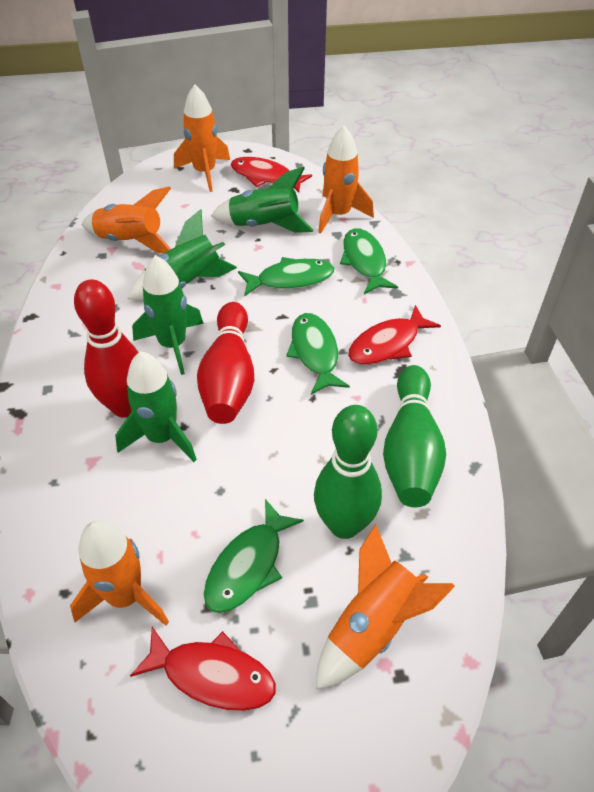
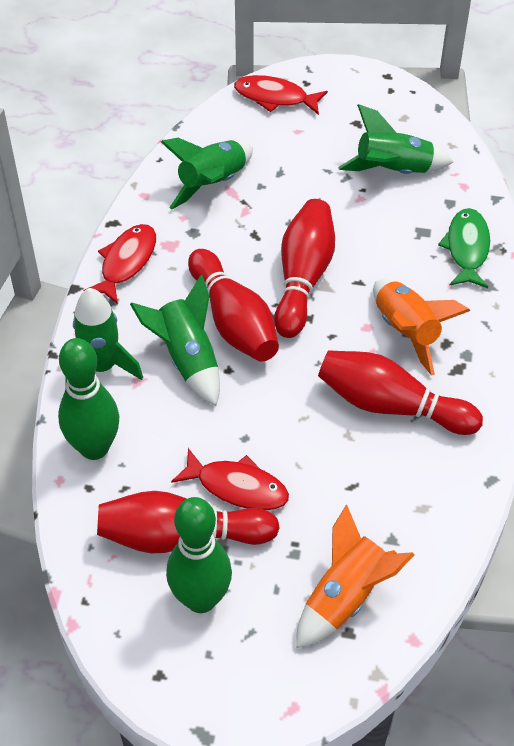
green fish: [204,499,304,613] [238,257,334,296] [286,313,350,395] [340,228,398,294] = 4 -> [438,208,490,288] = 1
orange rocket: [70,520,169,626] [81,187,171,253] [174,84,230,192] [316,524,455,689] [318,126,374,234] = 5 -> [296,505,415,648] [373,279,470,376] = 2
red bowling pin: [74,280,139,418] [197,302,254,424] = 2 -> [97,491,280,553] [188,249,279,362] [274,199,335,338] [318,350,483,435] = 4

